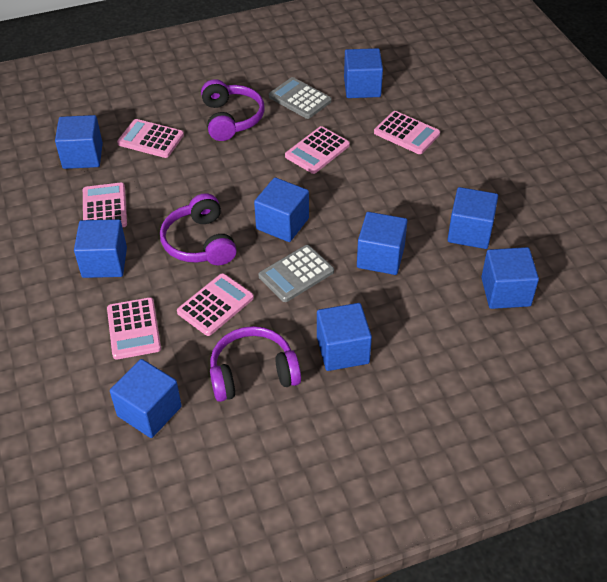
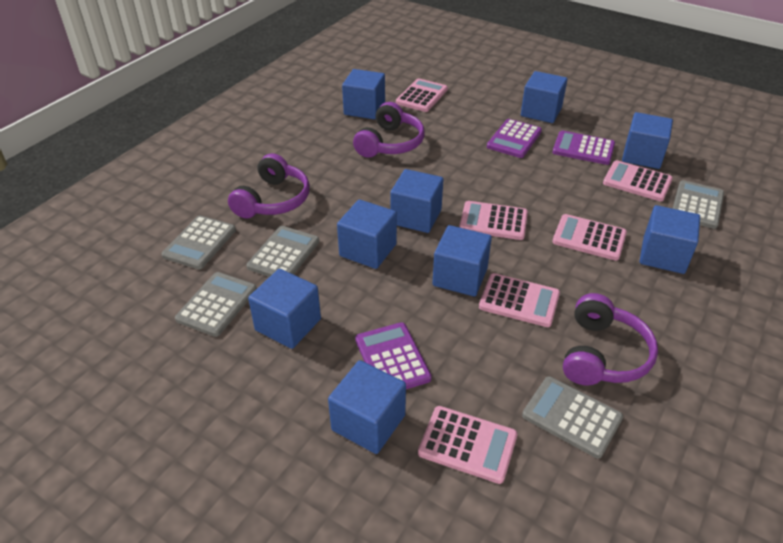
grey calculator: [259,245,334,302] [269,77,332,119] = 2 -> [161,215,236,269] [175,272,257,337] [247,226,319,277] [522,376,623,458] [673,180,724,229] = 5
purple calculator: none = 0 -> [355,322,432,389] [487,119,542,158] [552,131,615,165] = 3

